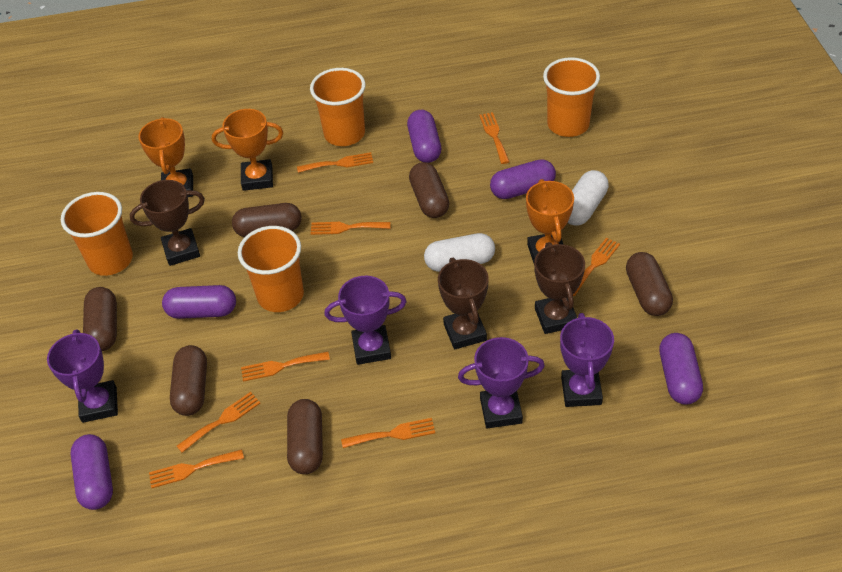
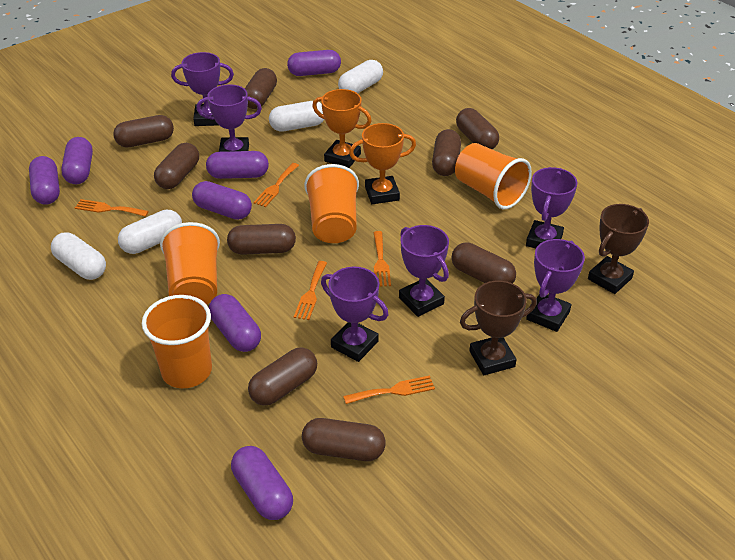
brown capsule: [83,287,117,351] [170,345,207,416] [232,203,301,237] [287,399,323,474] [409,162,449,218] [626,252,673,316] = 6 -> [113,115,174,147] [154,143,199,189] [227,224,296,255] [245,68,277,109] [248,347,317,406] [302,418,386,461] [432,129,461,176] [451,242,516,283] [456,108,499,149] = 9
brown trophy: [129,180,205,266] [438,258,489,350] [534,242,585,334] = 3 -> [460,281,537,375] [588,204,649,294] = 2
orange fork: [149,449,244,488] [177,392,261,453] [241,352,330,382] [297,152,373,173] [311,222,391,235] [341,418,435,448] [479,112,510,164] [573,238,620,296] = 8 -> [75,199,149,217] [253,163,299,207] [294,261,327,320] [343,375,435,404] [373,231,391,287] = 5
orange trophy: [138,117,193,197] [212,109,283,191] [526,179,574,263] = 3 -> [312,89,372,168] [349,123,416,204] = 2
purple capsule: [71,434,113,510] [162,285,236,319] [407,110,441,163] [490,159,556,199] [659,333,703,405] = 5 -> [29,156,60,205] [61,137,93,184] [192,181,252,220] [206,151,269,179] [209,294,261,352] [231,446,293,520] [287,50,341,76] = 7
purple trophy: [47,329,118,423] [324,276,407,365] [458,337,545,429] [560,313,614,407] = 4 -> [171,52,234,126] [196,84,262,152] [321,267,389,362] [399,225,449,317] [526,167,577,249] [526,239,585,332] = 6
white capsule: [424,233,495,272] [567,170,609,226] = 2 -> [51,232,106,280] [118,210,182,254] [269,101,324,131] [338,60,383,93] = 4

